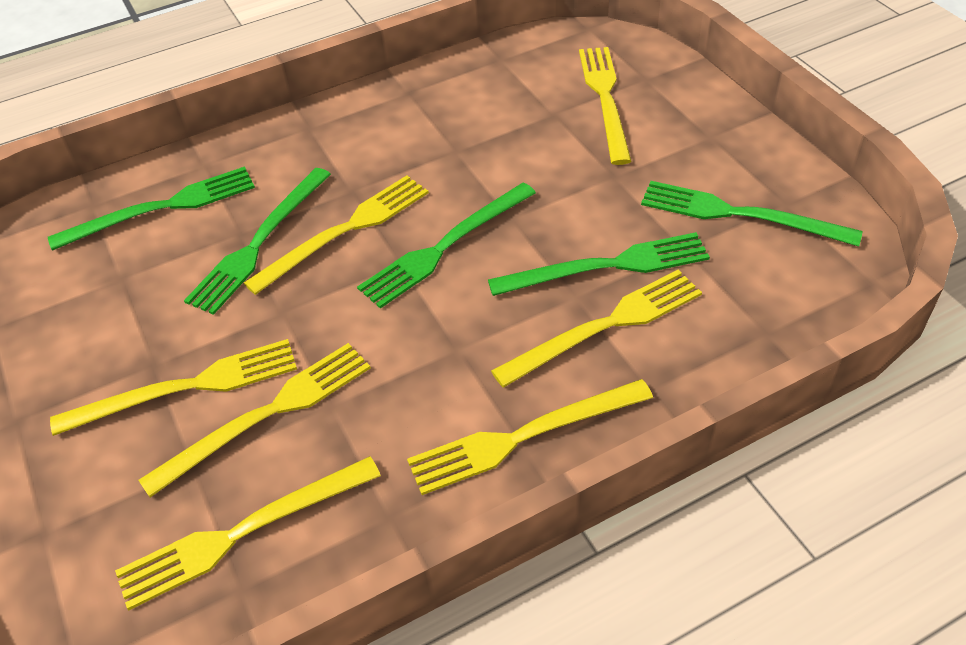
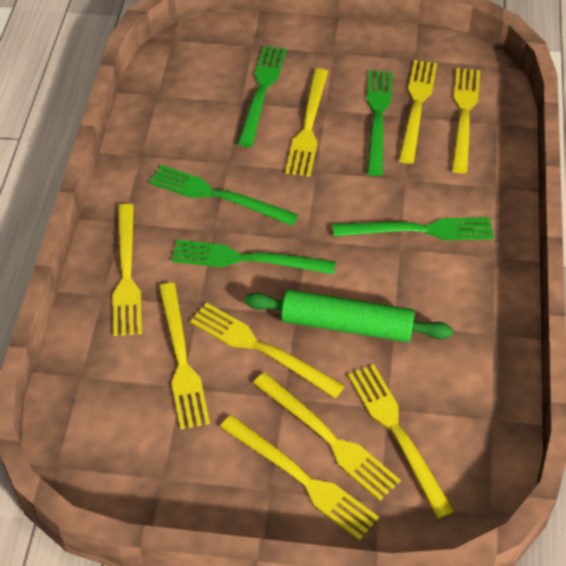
green rolling pin: none = 0 -> [245,290,453,342] = 1
yellow fork: [50,339,297,436] [115,456,381,610] [138,343,371,497] [244,175,429,295] [407,379,653,495] [491,270,702,388] [579,47,632,165] = 7 -> [113,204,142,336] [158,283,210,430] [190,302,345,398] [220,415,379,541] [253,372,401,501] [285,68,328,177] [348,364,454,518] [398,60,437,164] [452,68,480,174] = 9

